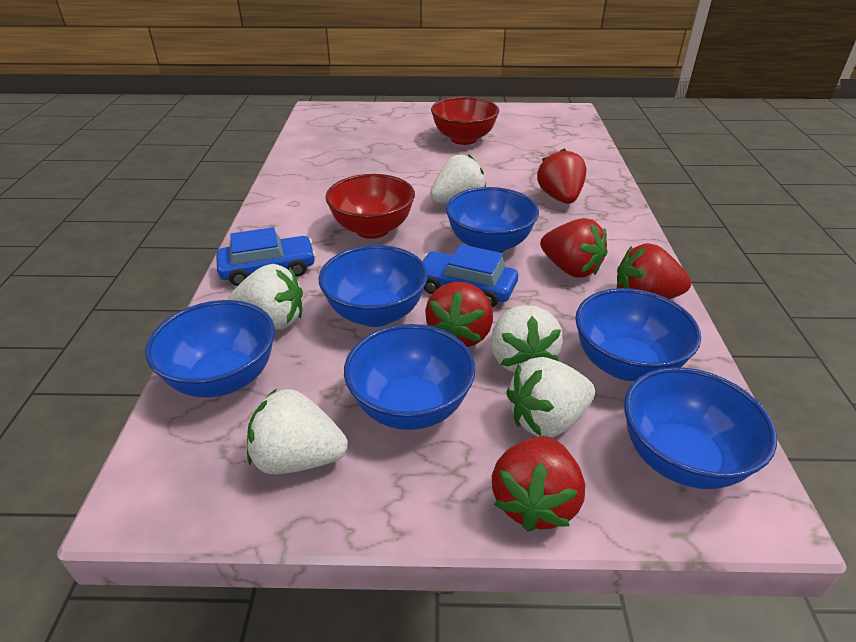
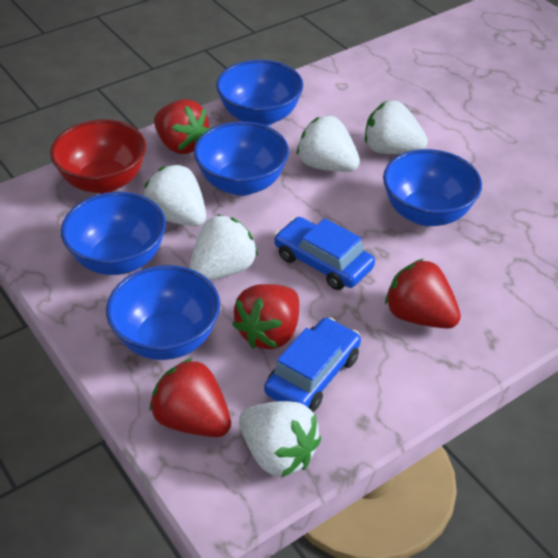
blue bowl: [145,300,275,397] [318,245,428,327] [344,324,475,430] [446,187,539,253] [575,288,701,382] [624,367,777,489] = 6 -> [61,192,166,275] [106,265,220,360] [194,121,289,196] [216,60,303,126] [383,149,482,226] = 5
red bowl: [325,174,415,239] [431,97,499,145] = 2 -> [50,120,146,194] = 1
red strawberry: [425,282,493,347] [492,436,585,532] [537,149,586,204] [540,218,607,278] [617,243,691,300] = 5 -> [150,358,231,437] [154,99,210,154] [232,284,299,349] [385,259,461,329] = 4

